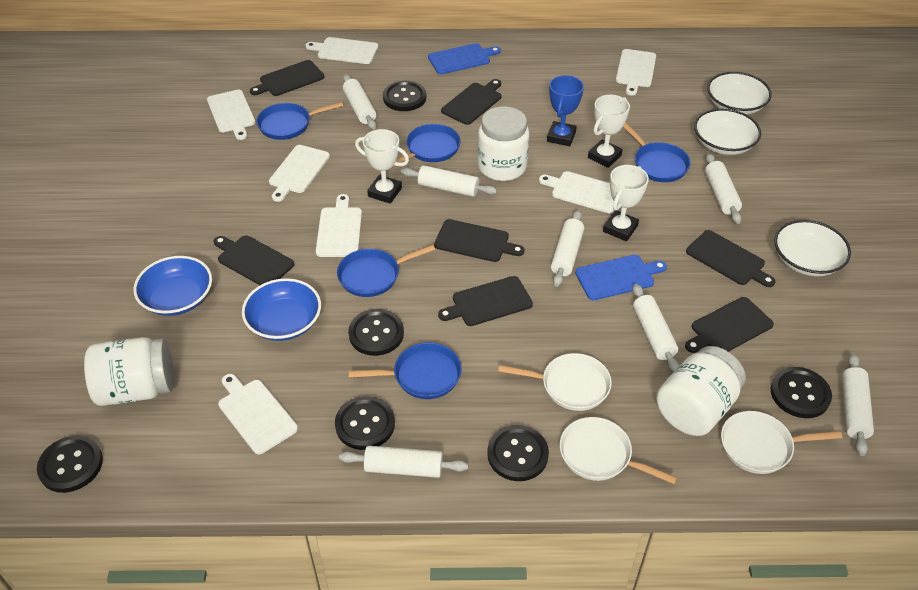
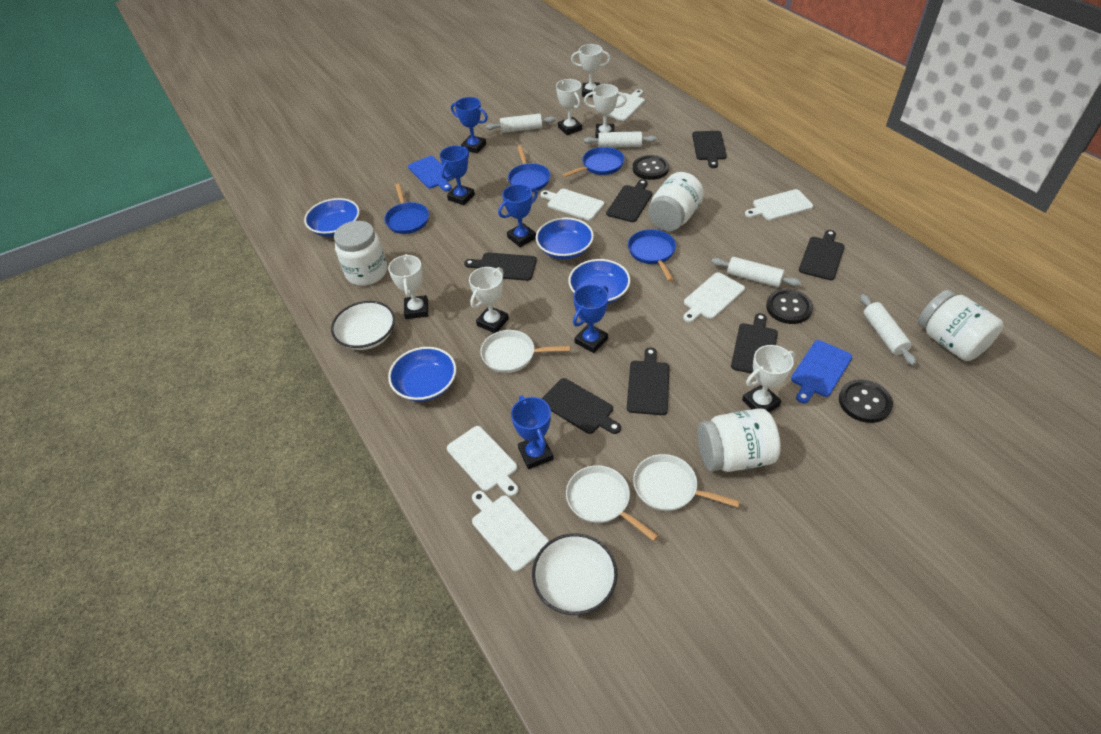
black button: [37,435,103,493] [335,396,395,450] [348,309,404,356] [383,81,426,111] [487,425,549,481] [771,367,832,418] = 6 -> [633,155,669,180] [766,289,813,324] [839,379,893,423] = 3
blue bowl: [134,256,212,316] [242,278,321,341] = 2 -> [304,198,360,237] [388,347,456,402] [536,218,594,259] [568,259,630,304] = 4
blue pan: [256,102,343,140] [337,245,435,297] [349,343,462,399] [390,124,460,169] [623,122,691,182] = 5 -> [384,183,429,234] [508,145,550,192] [562,147,625,177] [628,229,676,281] = 4
blue trophy: [547,75,584,146] = 1 -> [440,146,475,205] [451,97,488,154] [498,184,538,247] [511,396,553,469] [573,284,608,353] = 5
white bowl: [694,109,761,155] [707,72,772,115] [774,220,851,276] = 3 -> [331,301,395,350] [532,533,618,615] = 2
white cutting board: [207,90,255,140] [218,374,298,454] [269,145,330,202] [305,37,378,64] [316,194,362,257] [539,171,615,213] [616,49,656,96] = 7 -> [447,426,518,496] [472,491,549,572] [540,189,604,220] [602,89,645,121] [683,272,745,322] [745,189,813,220] = 6
white jar: [84,337,174,406] [478,106,529,181] [656,346,746,436] = 3 -> [334,221,387,286] [648,172,704,231] [697,408,781,472] [918,290,1003,361] = 4
white rolling pin: [339,446,468,478] [343,74,376,130] [401,165,497,197] [551,210,584,287] [633,284,679,372] [705,153,742,224] [842,353,874,456] = 7 -> [486,113,556,133] [584,131,657,148] [712,257,801,287] [860,294,916,365] = 4
white trophy: [355,129,409,204] [588,95,630,168] [603,165,649,241] = 3 -> [388,254,428,319] [469,267,509,333] [556,79,582,135] [571,44,610,97] [584,84,627,138] [742,345,795,412] = 6

